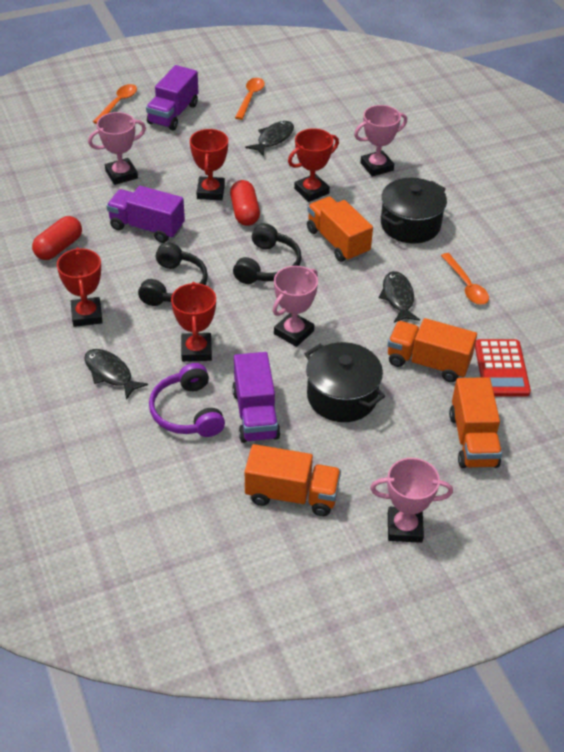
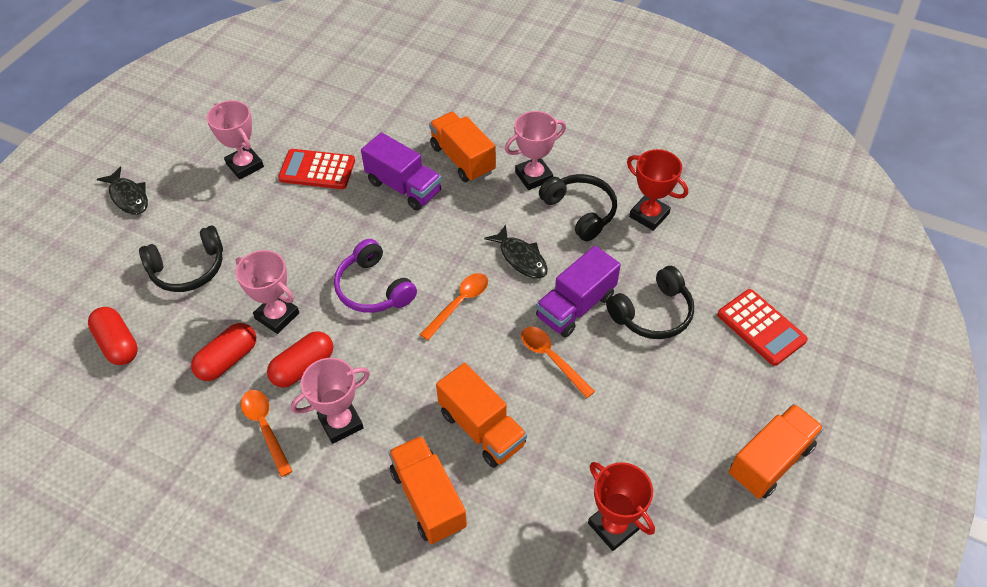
black fish: [84,349,148,400] [245,121,294,156] [379,271,420,323] = 3 -> [97,167,148,215] [484,225,548,279] = 2
black headphones: [138,242,208,306] [233,223,302,284] = 2 -> [139,226,223,292] [539,174,617,241] [606,266,694,339] = 3
black pot: [305,342,385,422] [381,178,447,244] = 2 -> none = 0
purple truck: [106,186,185,243] [146,65,199,130] [232,352,280,443] = 3 -> [361,132,442,211] [536,246,621,338] = 2
red calculator: [475,339,531,397] = 1 -> [278,149,355,189] [717,289,808,366] = 2
red capsule: [32,216,82,260] [230,180,260,226] = 2 -> [88,307,138,365] [191,323,256,381] [267,331,333,388] = 3
red trophy: [57,248,103,327] [171,282,216,362] [190,129,228,200] [288,128,339,202] = 4 -> [588,462,655,551] [627,149,688,231] = 2

